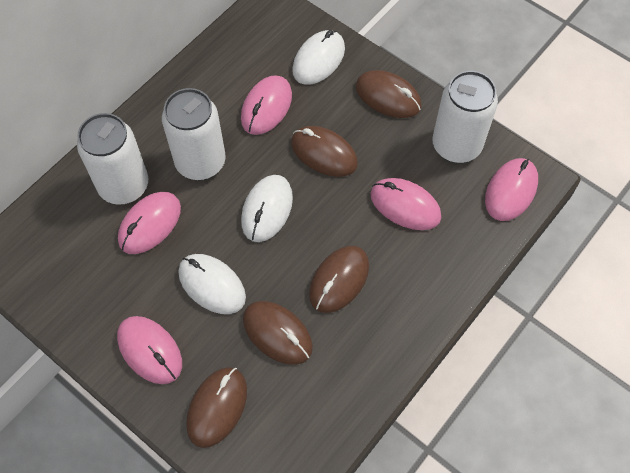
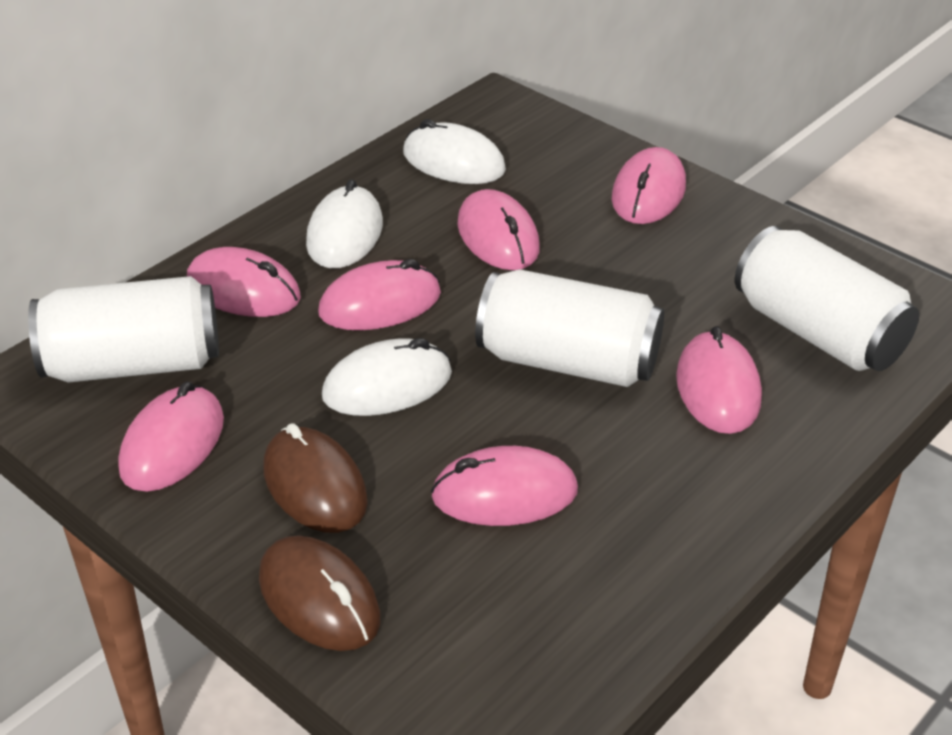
brown mouse: [186,367,247,448] [243,301,313,365] [291,126,358,177] [309,246,369,313] [356,70,421,118] = 5 -> [259,535,380,651] [263,423,368,533] = 2
pink mouse: [117,316,182,384] [118,192,181,254] [241,75,292,135] [371,178,441,230] [485,158,538,221] = 5 -> [118,382,224,492] [187,247,301,317] [318,259,441,330] [431,446,578,526] [457,189,540,270] [612,147,686,224] [676,326,762,434] = 7

